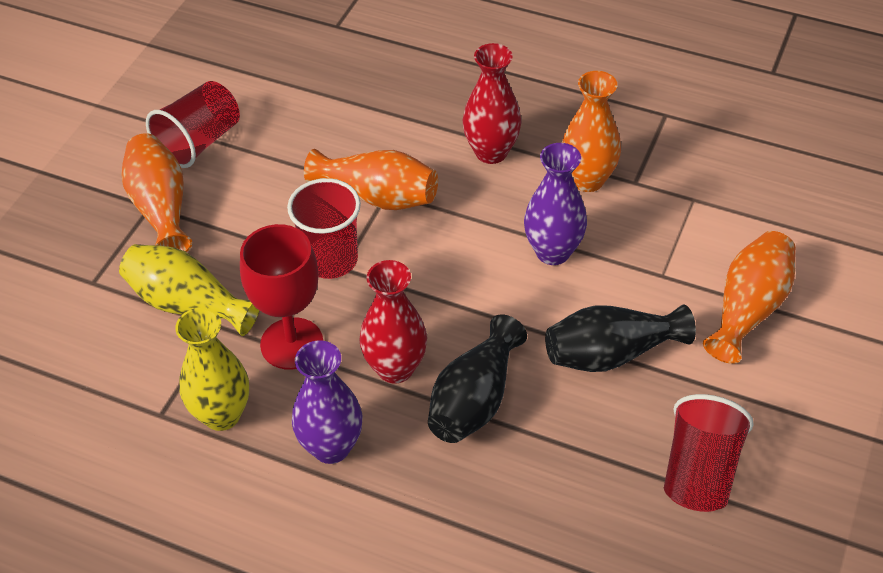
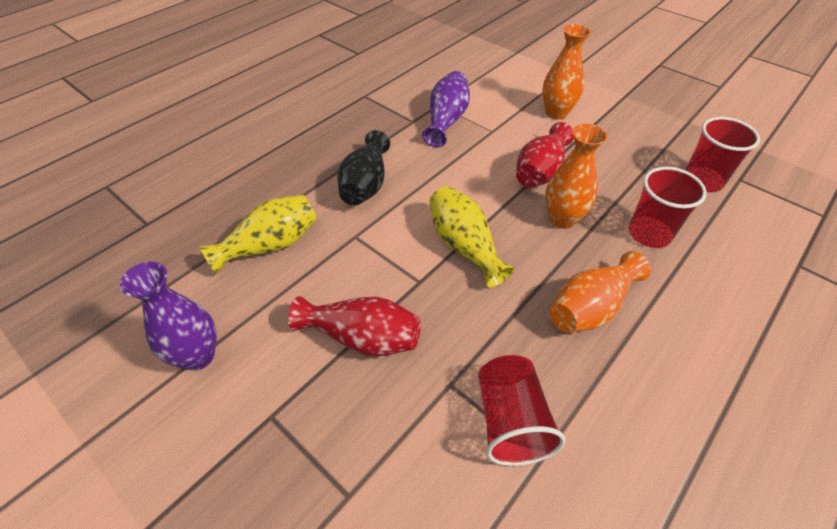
black vase: [428,315,527,443] [545,304,696,372] = 2 -> [338,130,390,205] = 1
orange vase: [121,133,192,252] [304,149,438,210] [562,71,621,192] [703,231,796,364] = 4 -> [542,24,591,119] [545,124,608,229] [550,251,651,333] = 3
red goblet: [240,224,323,370] = 1 -> none = 0

